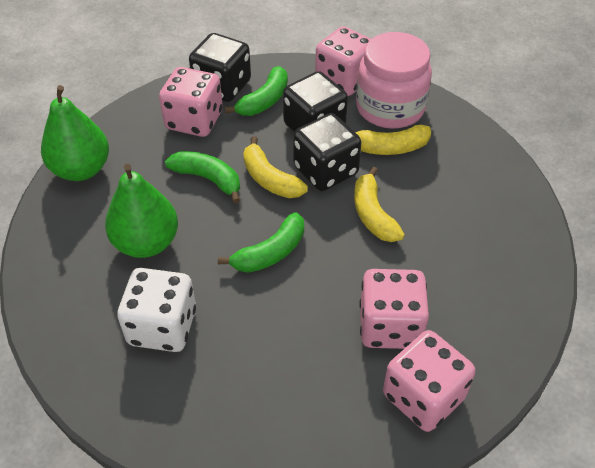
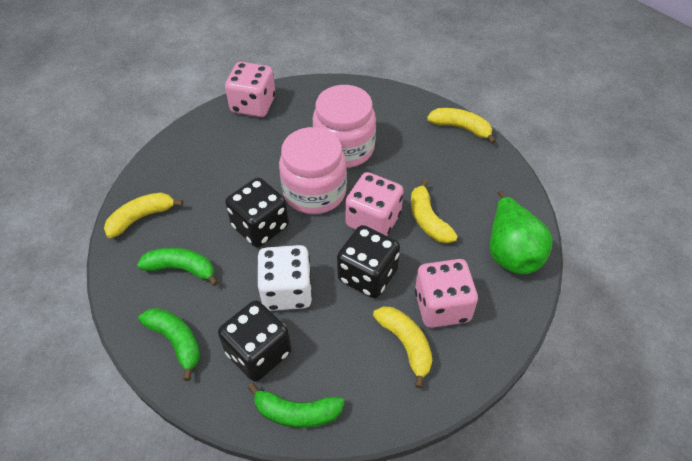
green pear: [41,85,109,181] [105,164,178,258] = 2 -> [490,190,552,274] = 1
pink dice: [159,67,223,137] [315,26,371,96] [359,269,429,349] [383,330,475,432] = 4 -> [225,62,275,117] [345,172,404,236] [415,259,478,328] = 3
pink jar: [356,32,432,129] = 1 -> [279,127,347,214] [313,85,376,168] = 2
yellow banana: [243,136,308,198] [354,167,405,242] [355,125,431,155] = 3 -> [104,192,183,238] [373,306,432,388] [411,179,458,243] [427,108,496,144] = 4

